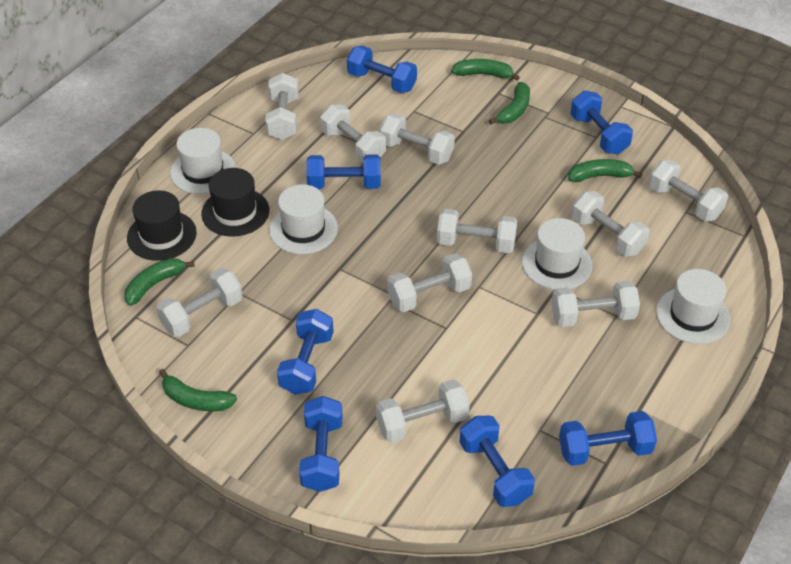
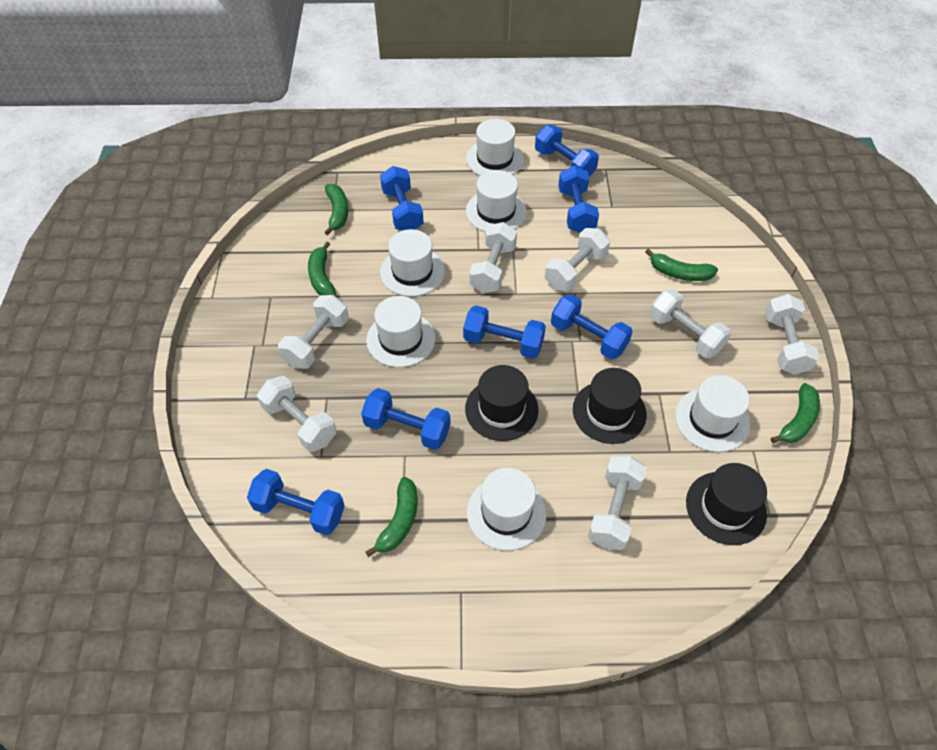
black hat: [127,190,197,261] [201,168,269,237] = 2 -> [465,365,539,441] [573,368,647,444] [686,463,767,545] = 3
white dumbbell: [156,268,243,337] [265,73,299,140] [320,105,386,163] [376,379,470,443] [379,114,455,165] [387,254,472,312] [437,209,518,253] [551,281,640,327] [571,191,649,257] [649,160,728,222] = 10 -> [257,376,336,452] [278,295,349,369] [469,222,517,293] [545,228,610,291] [588,456,647,550] [650,289,731,358] [765,294,819,375] = 7
white hat: [170,128,236,194] [269,184,338,254] [522,218,593,290] [656,269,731,344] = 4 -> [366,296,435,367] [380,229,445,297] [466,119,524,176] [466,170,527,232] [467,468,547,550] [675,375,750,452] = 6

